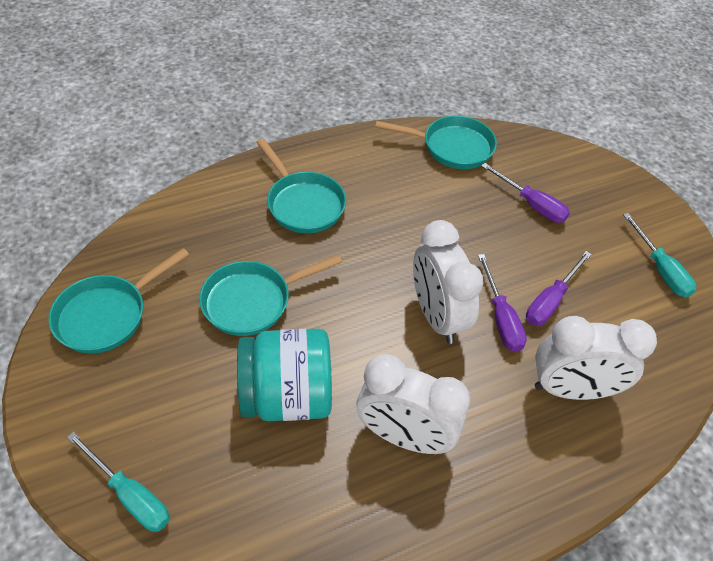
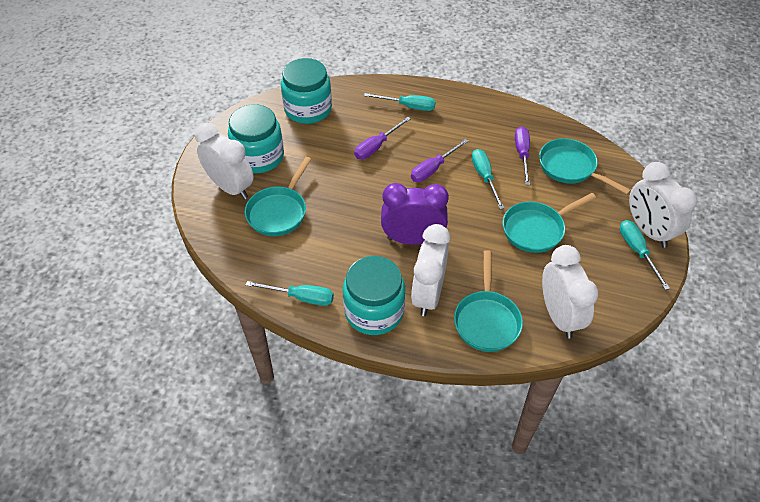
purple clock: none = 0 -> [381,183,449,245] = 1
turquoise jar: [237,329,332,421] = 1 -> [228,104,284,173] [281,58,332,124] [343,256,405,335] = 3
turquoise screwdriver: [67,432,169,532] [623,213,696,298] = 2 -> [245,281,334,306] [364,93,436,111] [472,149,505,209] [620,220,670,290] = 4
white clock: [356,354,470,454] [413,220,484,344] [535,316,657,400] = 3 -> [195,123,254,199] [411,224,450,316] [542,245,598,338] [629,162,697,248] = 4

